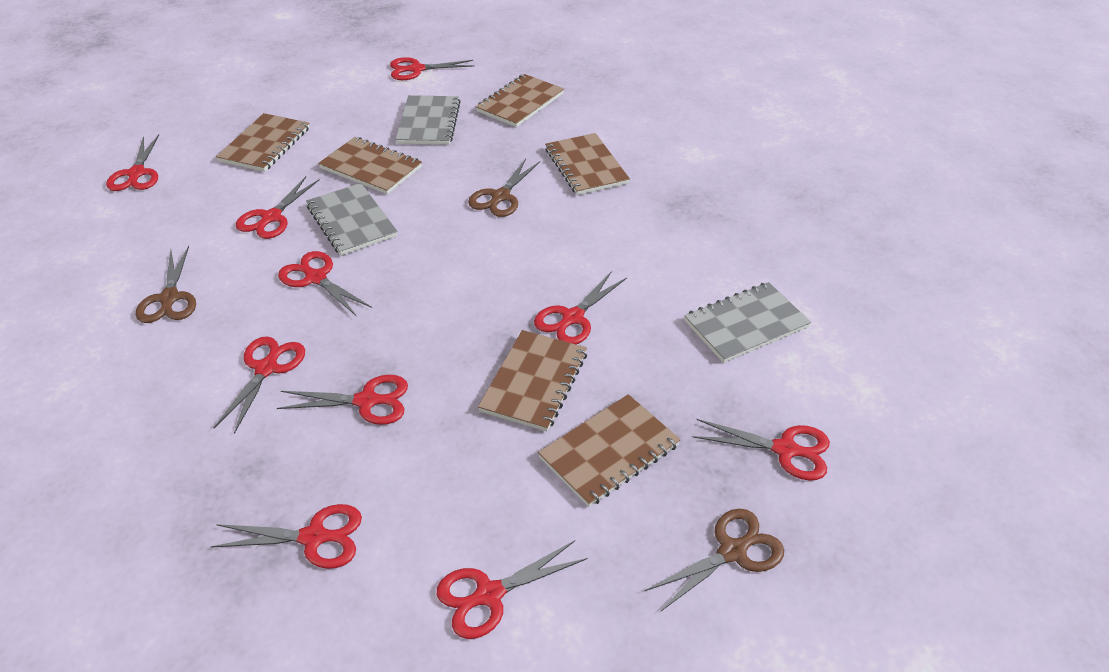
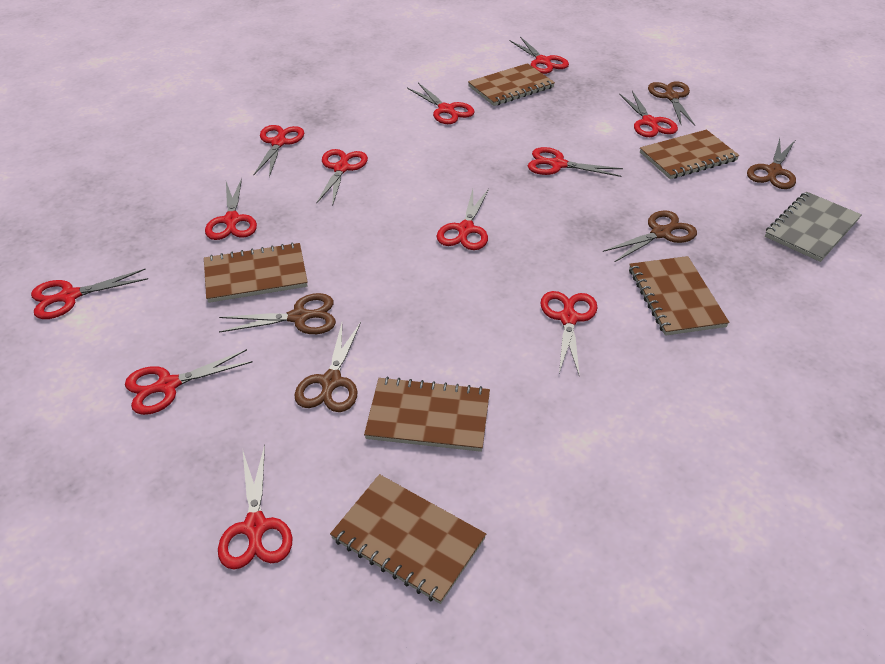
brown scissors: [136,246,196,323] [468,159,540,217] [645,509,784,612] = 3 -> [219,293,336,334] [294,322,361,412] [603,210,697,262] [648,81,695,126] [747,138,796,189] = 5
grey notebook: [306,183,398,256] [395,95,461,145] [684,282,811,363] = 3 -> [765,192,862,262] = 1
red scissors: [106,134,159,191] [210,504,362,569] [214,337,305,434] [236,177,320,239] [277,375,408,425] [278,251,372,316] [390,57,475,80] [437,540,587,639] [534,271,627,344] [693,419,830,481] = 10 -> [31,269,148,319] [125,349,253,415] [205,178,257,240] [218,444,293,569] [254,125,304,177] [316,149,368,206] [407,83,475,124] [437,189,489,250] [510,37,569,74] [528,147,623,177] [540,291,597,377] [619,91,678,137] = 12

